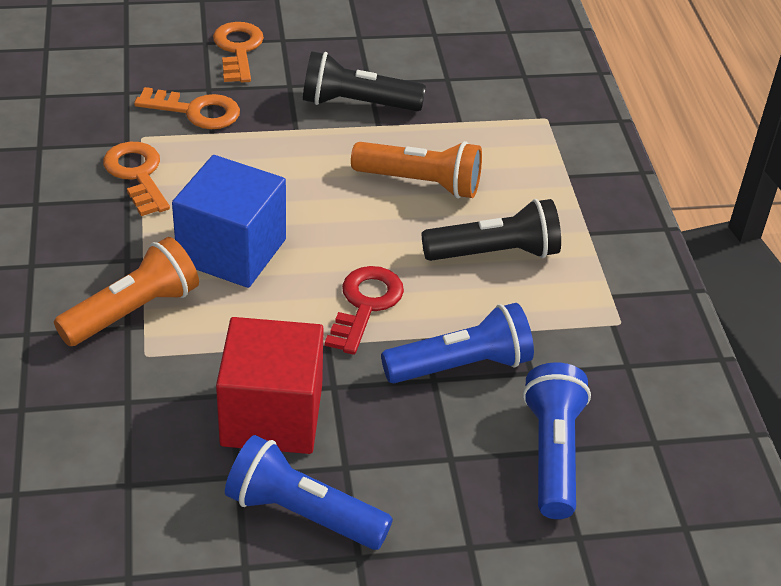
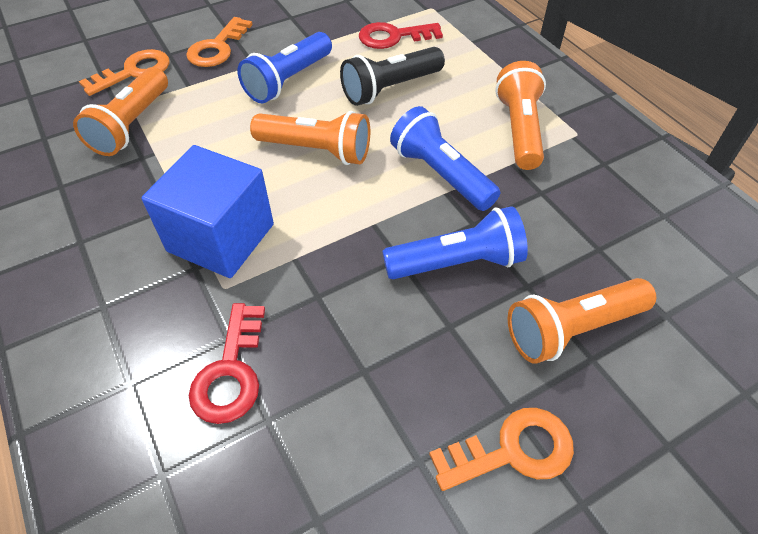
black flashlight: [303,51,426,111] [422,199,561,261] = 2 -> [340,47,445,106] = 1
orange flashlight: [54,237,199,346] [351,141,482,198] = 2 -> [73,67,168,156] [250,111,370,165] [495,61,546,170] [508,278,656,364] = 4
red cube: [216,317,324,454] = 1 -> none = 0
red key: [325,266,404,355] = 1 -> [189,303,265,424] [359,22,443,49] = 2

